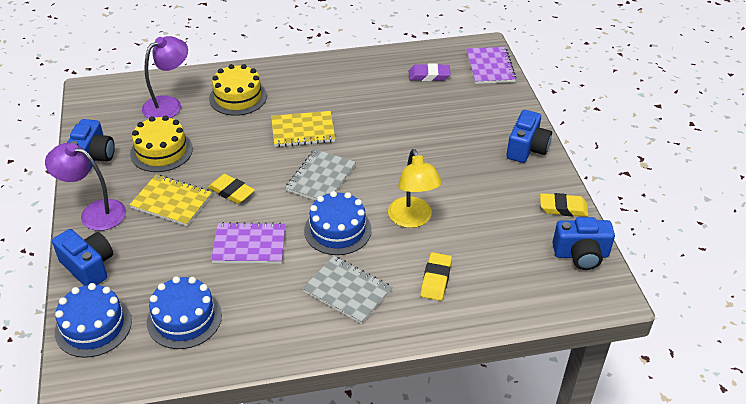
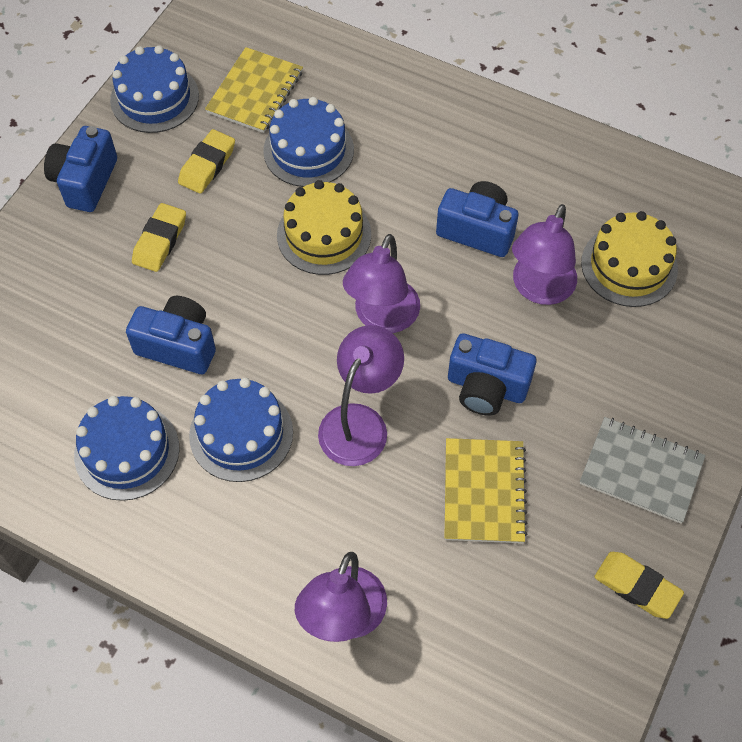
blue cake: [55,283,132,358] [147,276,222,349] [304,191,372,255] = 3 -> [74,396,179,501] [110,45,199,133] [189,378,293,482] [263,97,354,187] = 4
grey notebook: [285,149,356,201] [302,256,392,324] = 2 -> [580,417,706,524] = 1
purple eraser: [409,64,451,81] = 1 -> none = 0
purple lamp: [45,143,126,231] [142,36,188,119] = 2 -> [295,552,387,642] [318,325,404,466] [343,234,420,333] [512,204,577,305] = 4
purple notebook: [211,222,286,264] [466,47,517,84] = 2 -> none = 0
yellow lamp: [388,149,442,228] = 1 -> none = 0

